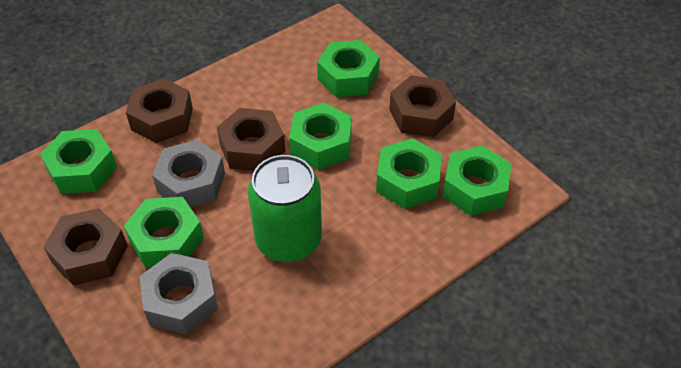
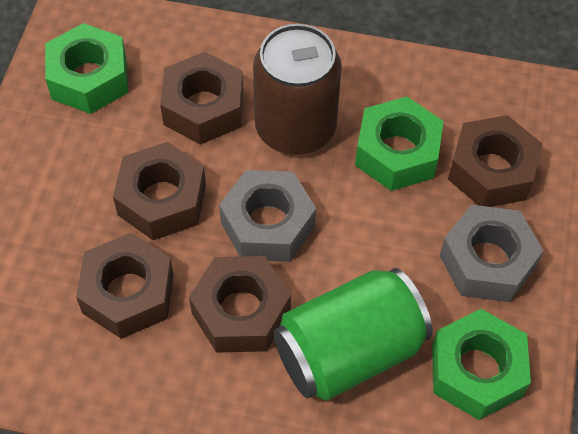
brown can: none = 0 -> [253,24,342,155] = 1
brown nut: [43,208,128,286] [126,78,193,143] [217,108,285,171] [389,75,456,137] = 4 -> [76,233,174,339] [113,142,206,240] [160,52,243,145] [189,256,291,353] [448,115,542,207] = 5
green nut: [40,129,117,194] [124,197,204,268] [289,103,352,170] [317,40,380,97] [376,138,442,209] [442,145,511,216] = 6 -> [45,23,128,114] [355,97,444,191] [432,309,531,420] = 3

